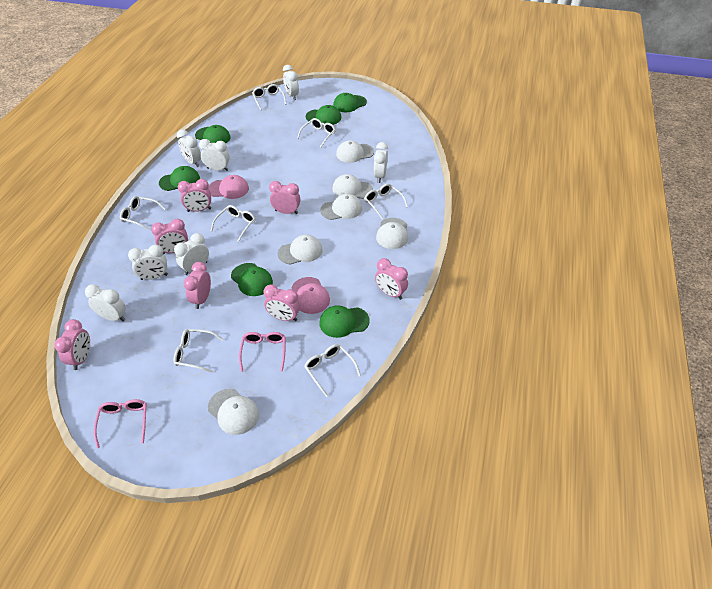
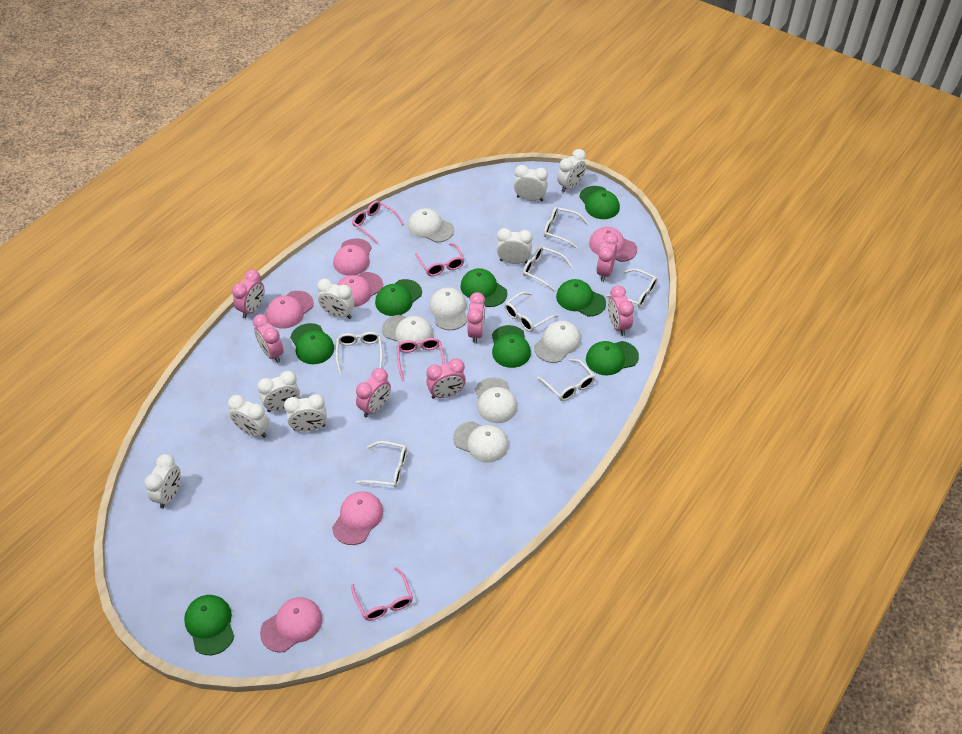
green cap: [159,166,200,191] [195,125,230,143] [231,263,273,296] [306,105,341,125] [320,305,370,338] [333,93,367,112] = 6 -> [184,595,234,655] [290,323,334,364] [375,279,422,316] [460,268,507,307] [492,325,531,368] [556,279,606,316] [579,186,620,219] [586,341,639,375] = 8
pink cap: [208,175,249,199] [291,277,330,314] = 2 -> [260,597,323,653] [266,291,314,329] [332,491,383,545] [333,238,372,276] [337,272,383,307] [589,227,637,262] = 6
pink glasses: [94,399,147,448] [239,332,285,372] = 2 -> [351,567,413,621] [352,201,404,244] [397,338,445,381] [415,243,464,276] = 4
white clock: [85,284,126,322] [128,245,168,280] [174,233,209,275] [177,129,201,167] [199,139,230,171] [283,65,299,100] [373,142,388,183] = 7 -> [145,454,181,509] [228,395,269,438] [257,371,300,412] [284,394,327,432] [317,279,355,319] [497,228,532,264] [514,165,548,201] [557,149,586,193] = 8

